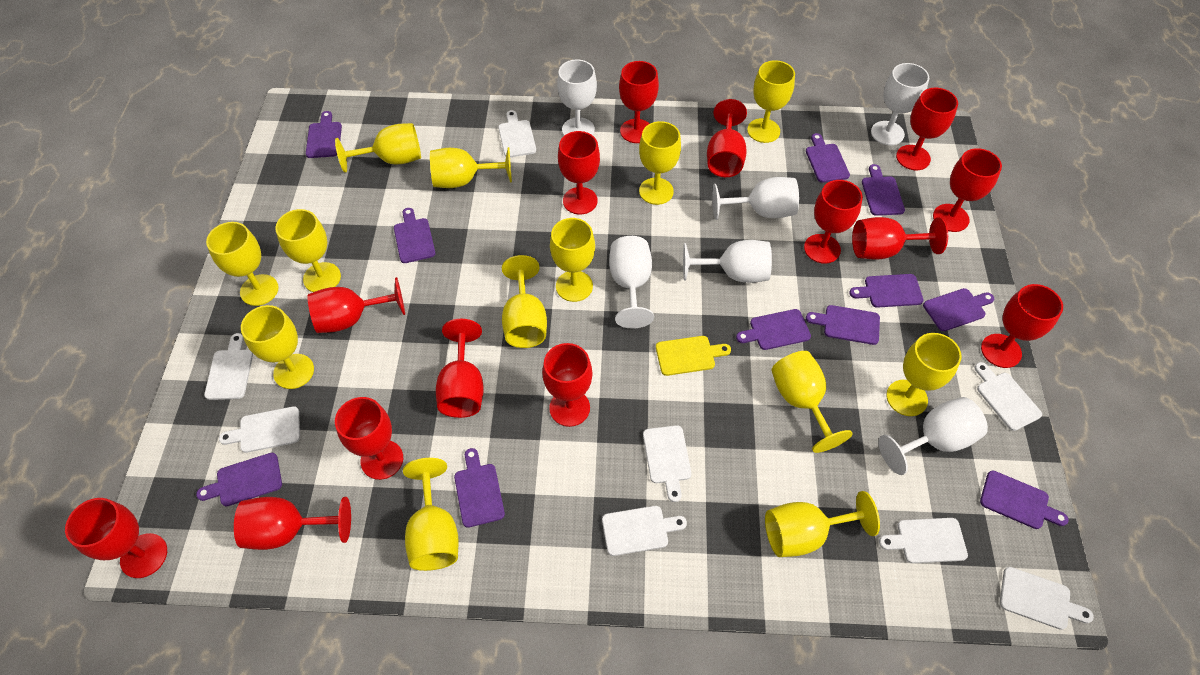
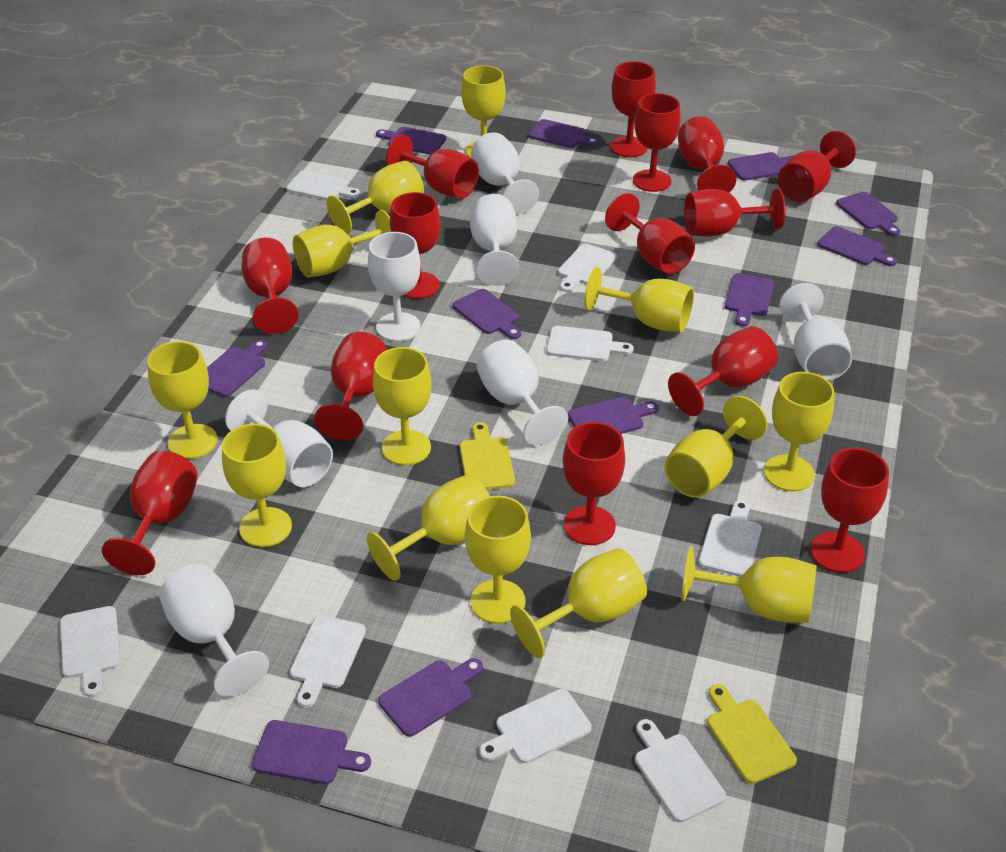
white goblet: [557,59,597,136] [609,236,654,329] [683,240,772,283] [712,177,799,220] [871,63,929,145] [878,397,988,475] = 6 -> [159,564,269,696] [225,389,333,487] [368,232,421,341] [470,194,519,286] [471,132,539,215] [476,340,568,445] [779,283,852,381] = 7
yellow cutting board: [656,336,731,376] = 1 -> [460,422,515,490] [707,684,797,784] = 2

